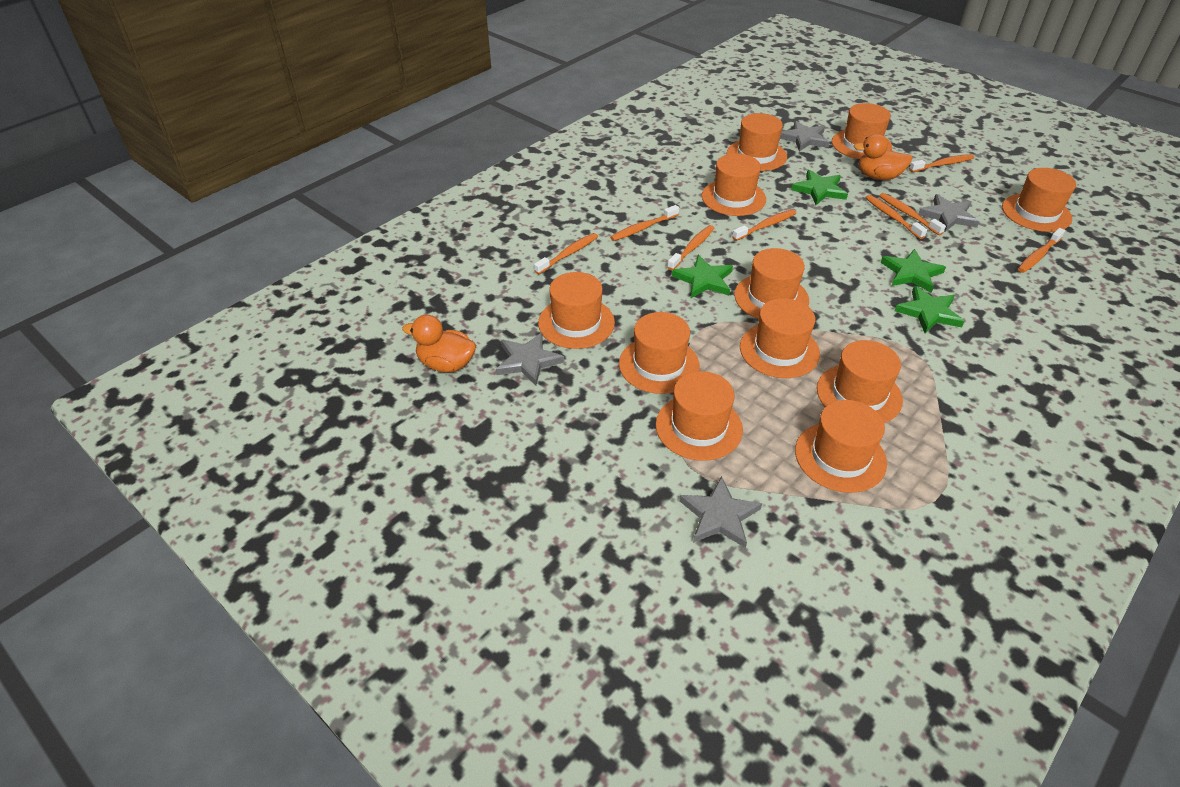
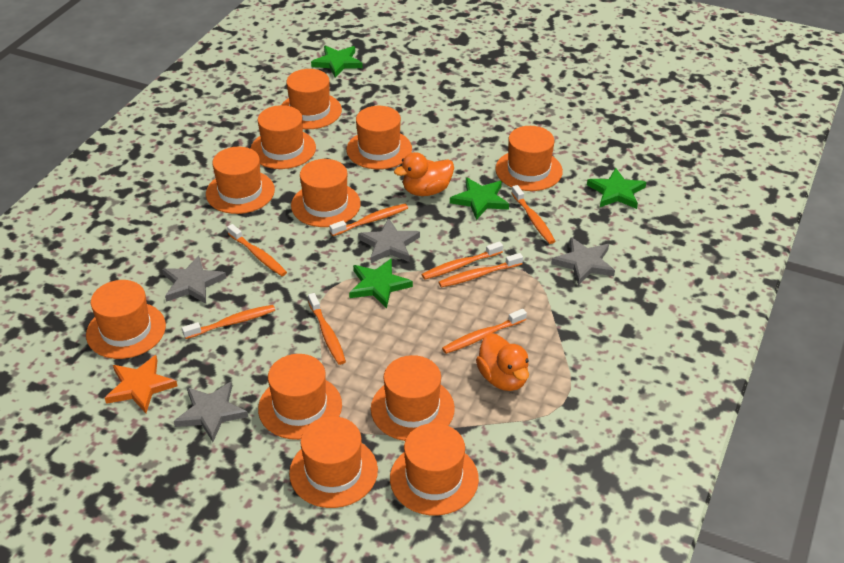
orange star: none = 0 -> [105,355,177,413] = 1

